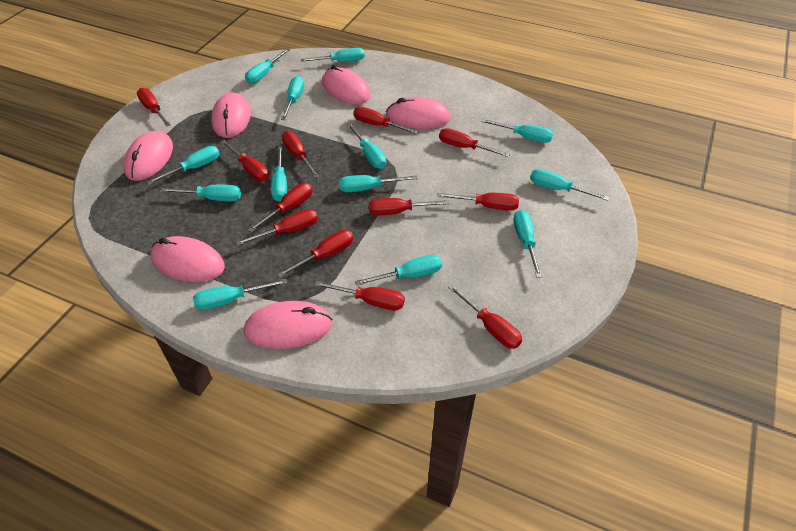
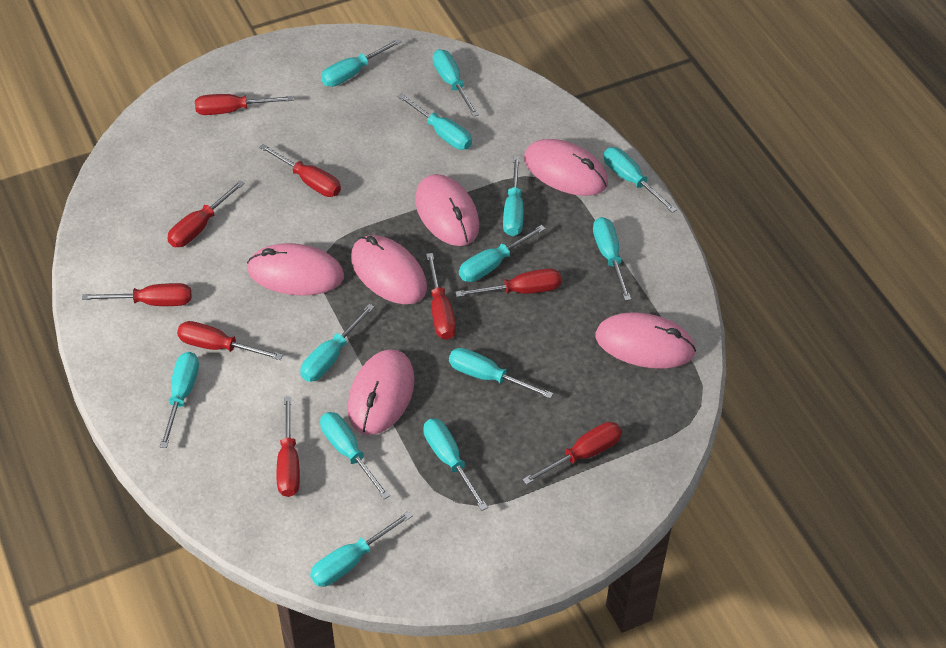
red screwdriver: [137,88,171,126] [221,140,269,182] [236,209,318,246] [248,183,313,233] [277,230,354,278] [282,131,319,178] [315,281,405,310] [353,107,419,134] [369,198,450,216] [437,193,519,211] [439,128,510,157] [448,285,522,349] = 12 -> [82,283,191,306] [167,180,245,247] [177,321,283,360] [195,94,293,115] [259,144,341,197] [276,397,300,497] [426,253,456,340] [455,268,561,297] [522,422,622,485] = 9

